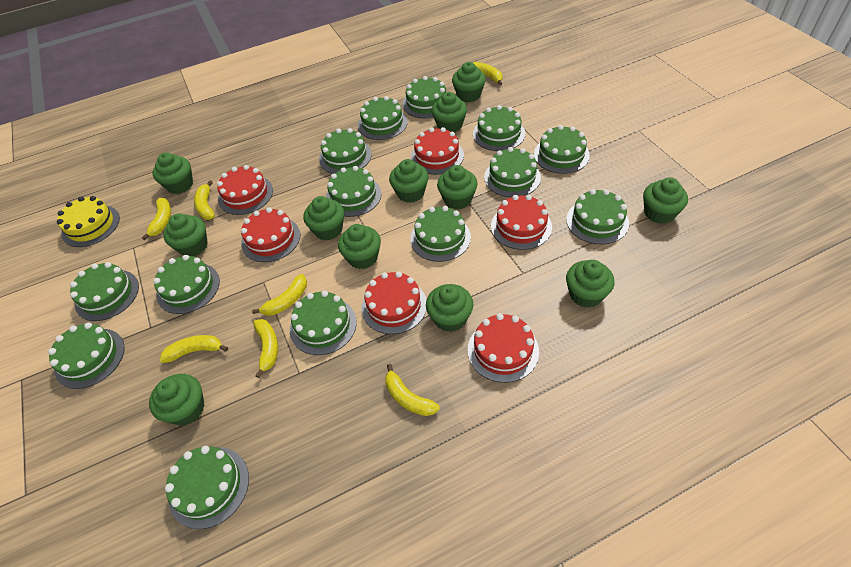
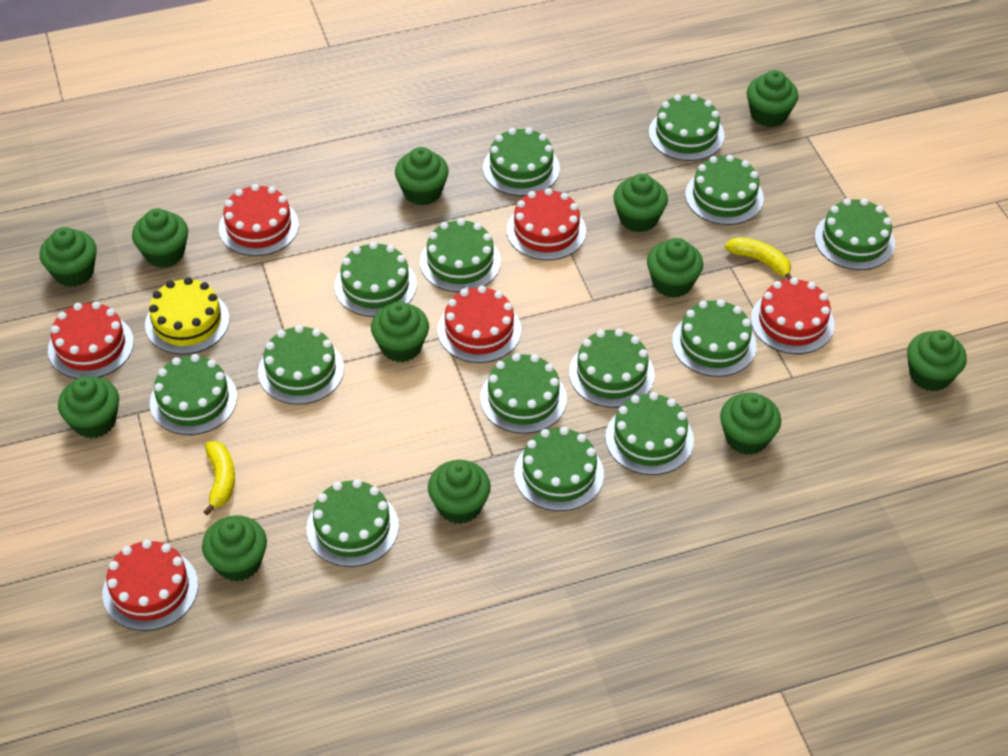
yellow banana: [142,198,171,240] [159,335,228,363] [194,180,215,220] [252,274,307,316] [253,319,278,378] [385,364,440,416] [473,62,503,85] = 7 -> [203,441,235,515] [725,237,792,280] = 2

